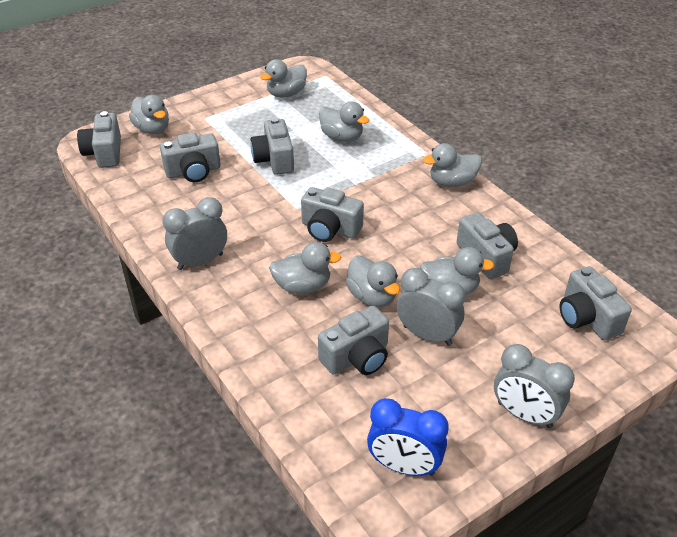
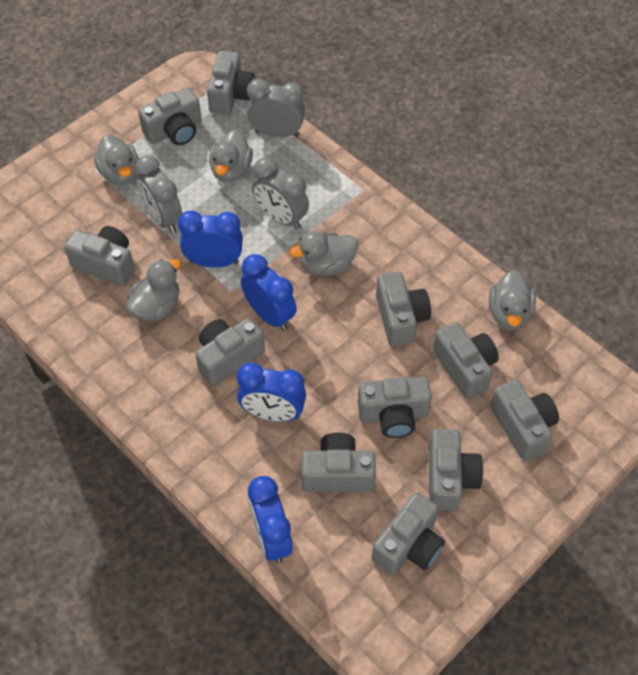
blue clock: [367,398,449,476] = 1 -> [178,211,243,268] [237,363,306,422] [241,254,297,331] [248,476,293,564] = 4
grey camera: [77,111,121,168] [160,132,221,182] [250,117,294,175] [301,187,364,242] [318,306,389,375] [457,213,518,279] [559,266,632,340] = 7 -> [64,226,135,287] [138,87,202,145] [195,318,265,387] [207,51,255,115] [301,432,376,492] [358,377,432,438] [372,492,445,575] [376,271,431,347] [428,429,483,511] [433,322,499,399] [490,380,559,461] = 11
grey duck: [129,95,169,134] [260,59,307,98] [269,242,342,294] [319,101,369,142] [346,255,400,307] [420,247,494,295] [423,143,482,187] = 7 -> [94,134,139,186] [127,259,181,321] [209,129,253,182] [290,231,358,276] [489,270,536,330] = 5

